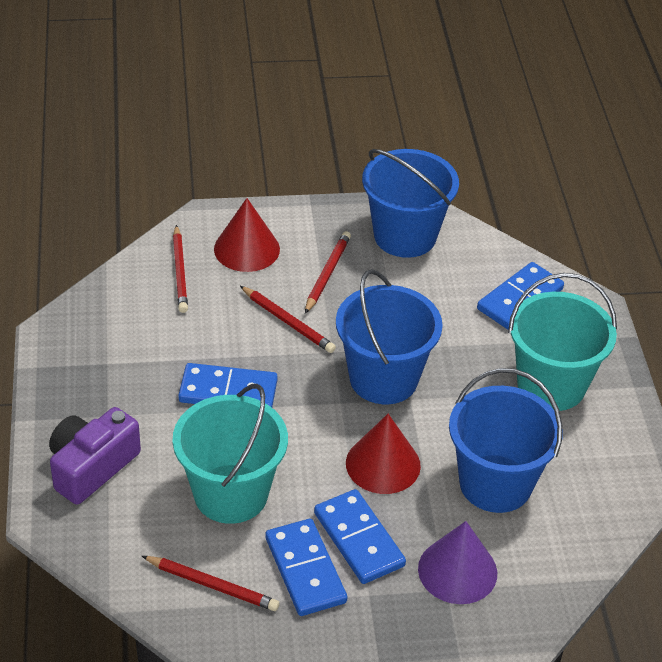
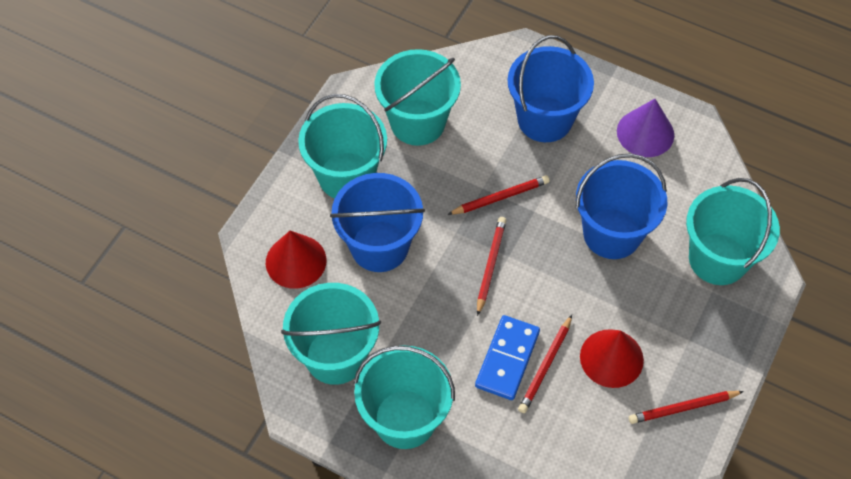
blue domino: [178,363,278,407] [265,519,347,616] [314,489,406,584] [477,262,564,329] = 4 -> [475,315,540,400] = 1
purple camera: [49,407,141,505] = 1 -> none = 0
turquoise bucket: [173,384,288,524] [508,273,617,411] = 2 -> [281,283,381,385] [298,94,387,199] [353,345,455,449] [374,49,461,146] [686,178,780,285] = 5

